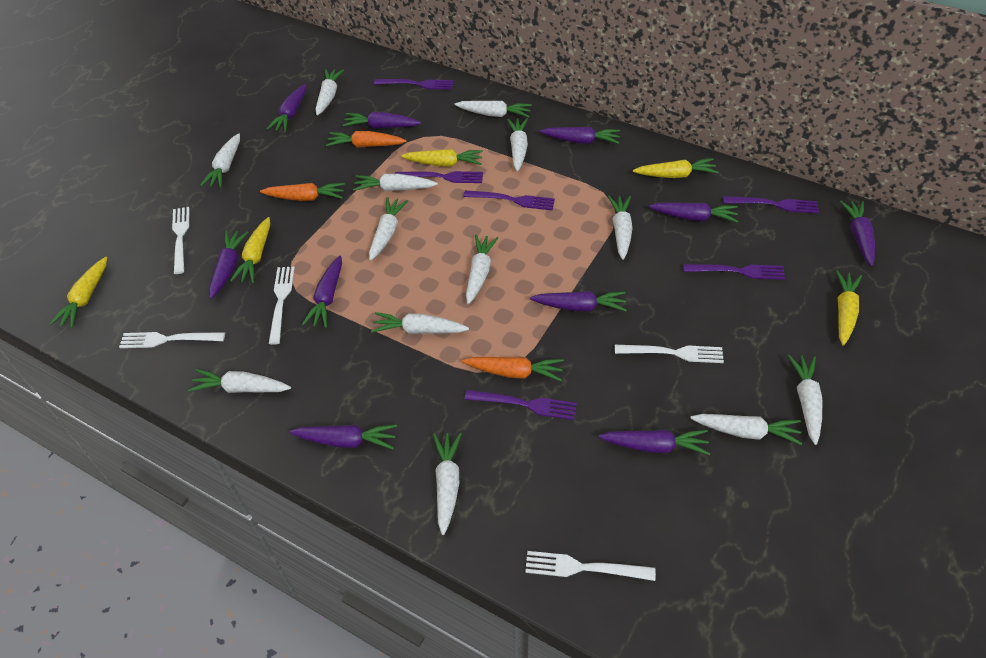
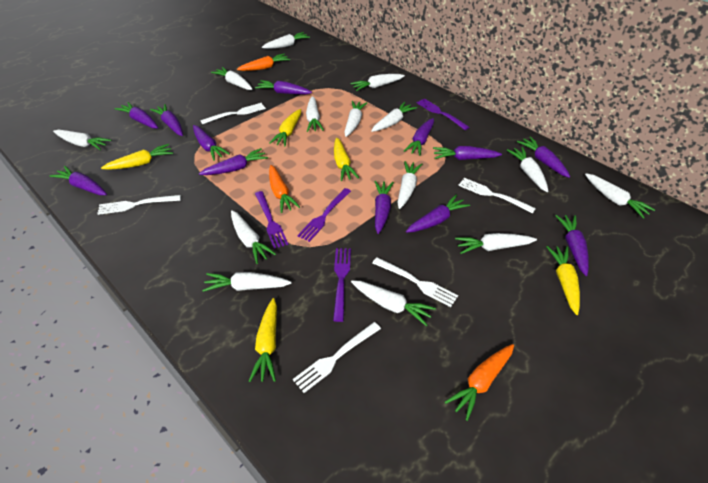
purple carrot: [209,231,248,299] [267,84,306,132] [289,424,397,449] [302,256,342,328] [343,112,421,128] [530,291,627,311] [540,127,620,144] [599,430,710,455] [649,203,738,223] [840,201,875,266] = 10 -> [50,166,107,195] [115,102,158,129] [150,104,183,136] [193,125,230,161] [199,148,268,175] [255,80,312,95] [374,181,394,234] [404,118,434,156] [406,195,470,233] [433,146,502,160] [517,137,570,178] [555,215,589,276] = 12
purple fork: [374,79,454,90] [395,171,483,183] [463,190,555,211] [464,390,577,420] [683,264,785,280] [723,196,819,213] = 6 -> [255,191,288,249] [297,188,351,242] [333,248,351,322] [417,99,470,130] = 4
white carrot: [188,369,291,393] [200,133,240,188] [315,69,344,116] [353,174,438,192] [369,197,408,261] [371,312,469,334] [433,433,462,535] [455,101,532,118] [466,235,498,304] [507,118,528,171] [608,196,633,260] [690,414,802,445] [788,355,822,445] = 13 -> [53,130,112,150] [202,272,292,292] [211,67,252,90] [231,210,276,264] [262,32,310,49] [306,96,324,132] [344,101,367,137] [350,74,405,91] [351,280,436,326] [371,102,417,132] [397,161,422,209] [455,233,537,254] [507,147,548,192] [585,173,655,219] = 14

